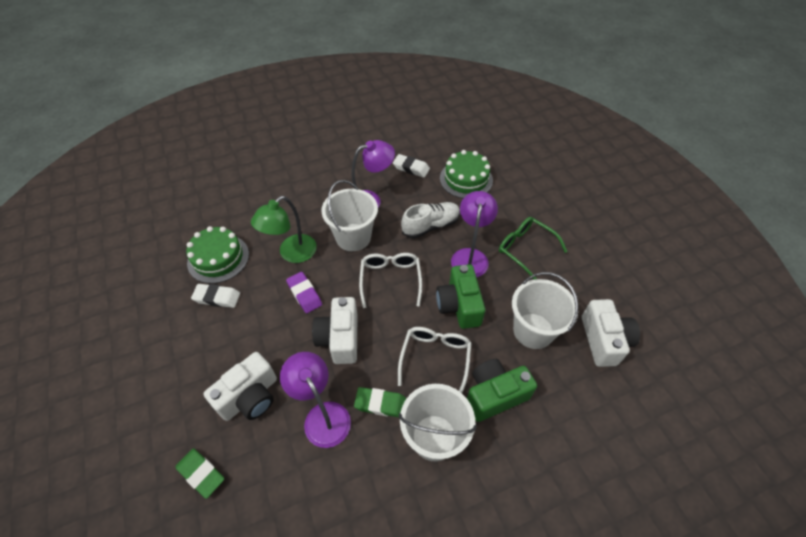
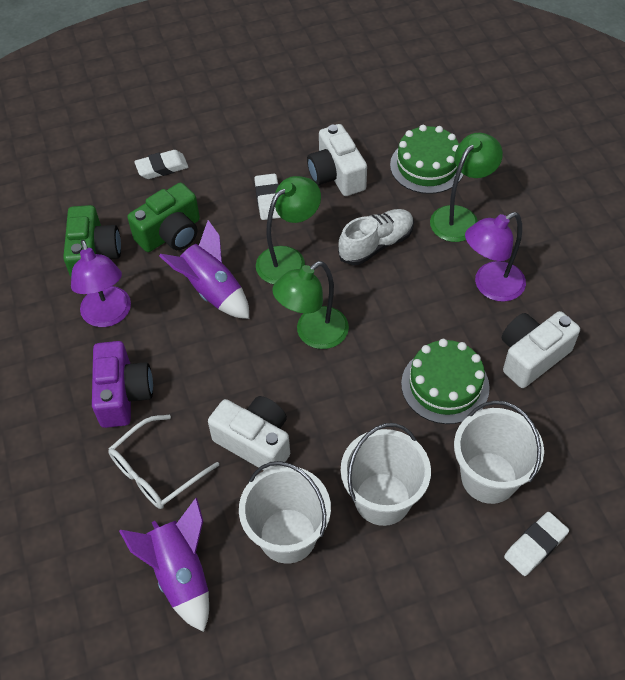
green eraser: [175,448,224,499] [354,387,406,417] = 2 -> none = 0
green glasses: [499,217,568,279] = 1 -> none = 0
green lamp: [251,196,317,263] = 1 -> [256,176,321,284] [272,261,349,349] [430,133,503,242] = 3
purple camera: none = 0 -> [92,341,153,428] = 1
purple eraser: [286,272,322,313] = 1 -> none = 0
purple lamp: [280,352,351,448] [351,140,395,208] [451,191,498,278] = 3 -> [71,240,131,327] [465,212,526,302] = 2
purple rocket: none = 0 -> [119,498,209,632] [159,220,249,319] = 2
white eraser: [191,284,240,308] [393,154,430,178] = 2 -> [134,150,188,179] [254,174,281,220] [504,512,569,576] = 3
white glasses: [359,253,422,308] [398,327,471,393] = 2 -> [108,415,219,509] = 1

